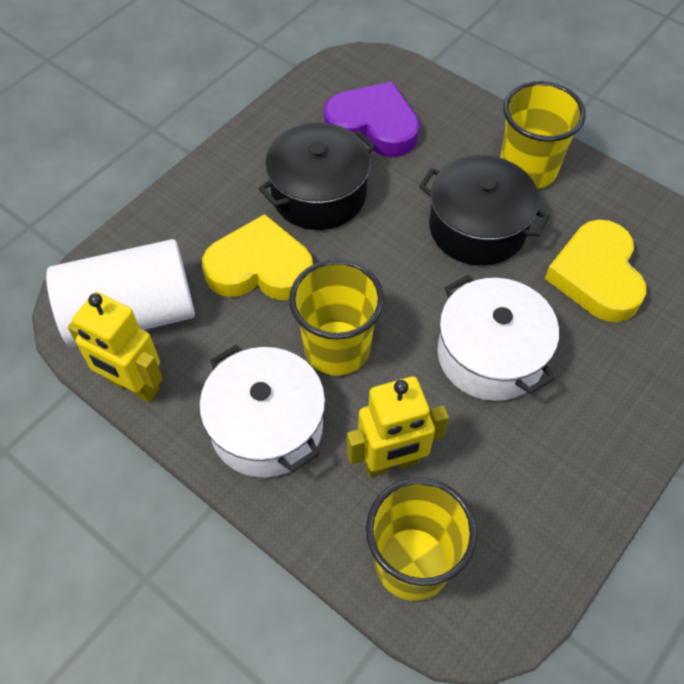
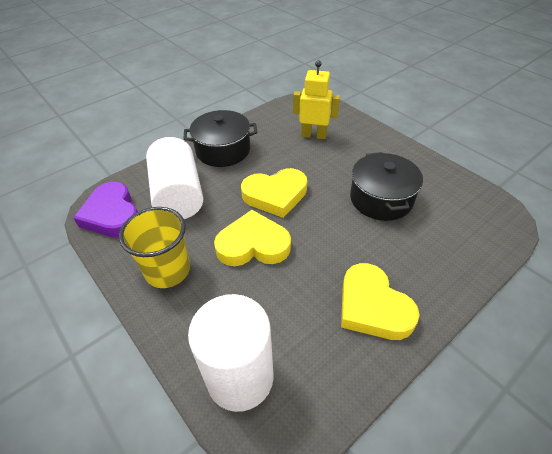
white cylinder: [46,239,195,347] = 1 -> [146,137,203,219] [188,294,274,412] = 2
white pot: [199,345,325,478] [437,275,559,401] = 2 -> none = 0
yellow cup: [289,259,384,376] [366,477,477,601] [500,81,586,189] = 3 -> [119,207,190,288] = 1
yellow heart: [202,214,313,300] [545,219,646,322] = 2 -> [214,210,291,266] [241,168,307,218] [341,263,419,340] = 3
yellow robot: [68,292,163,402] [347,376,449,477] = 2 -> [293,60,340,139] = 1

